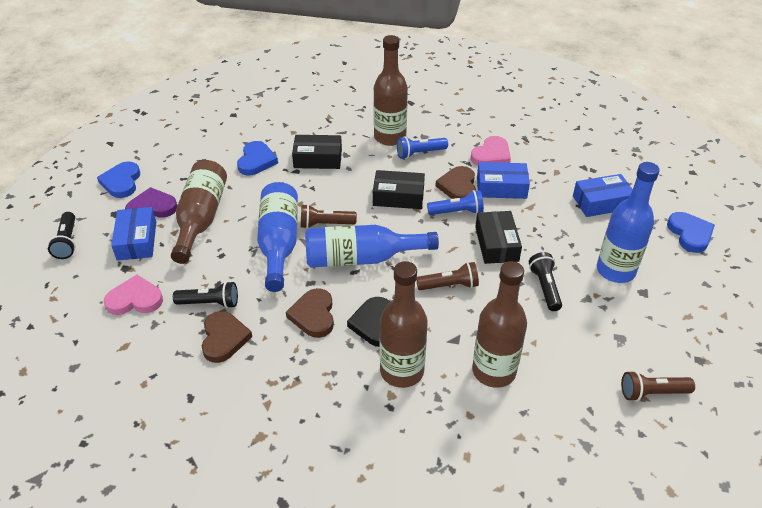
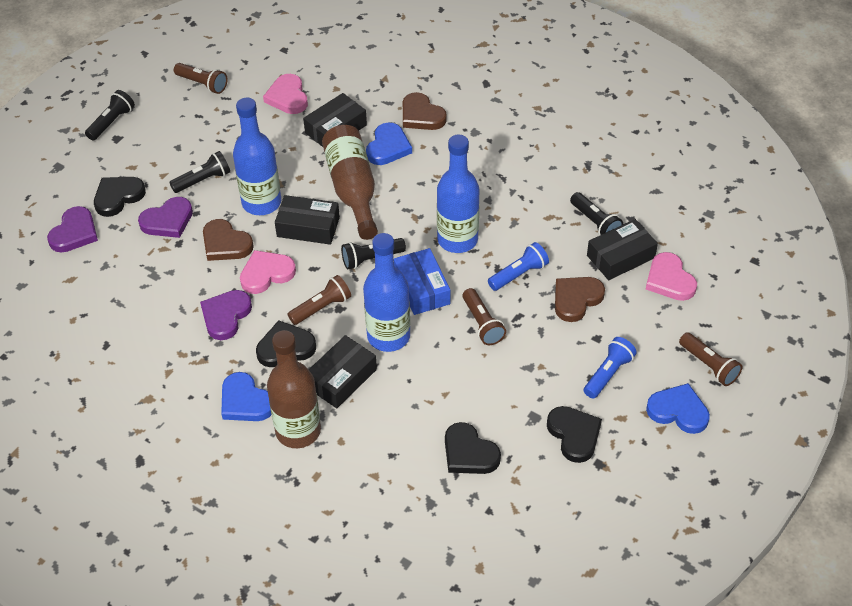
black box: [292,135,342,169] [373,170,425,209] [475,211,522,264] = 3 -> [275,195,340,245] [303,93,367,147] [309,335,377,408] [587,219,658,280] = 4
black flashlight: [48,212,76,259] [173,281,238,309] [529,252,562,311] = 3 -> [85,90,135,141] [169,151,230,193] [341,238,406,269] [570,192,623,236] = 4
black heart: [347,297,390,347] = 1 -> [94,177,146,217] [256,320,316,367] [445,422,501,474] [547,406,602,463] = 4
blue box: [111,207,156,261] [477,162,530,199] [573,174,633,217] = 3 -> [394,248,450,315] = 1
brown bottle: [171,160,227,264] [373,35,408,146] [380,261,428,388] [472,261,527,388] = 4 -> [267,330,321,448] [322,125,378,240] = 2
brown flashlight: [301,204,357,229] [416,262,479,290] [621,371,695,401] = 3 -> [174,63,227,94] [288,275,351,325] [462,288,506,345] [679,332,742,386] = 4
pink heart: [104,275,163,315] [471,136,511,166] = 2 -> [240,250,296,294] [263,74,308,114] [646,252,697,301] = 3
purple heart: [125,187,177,218] = 1 -> [47,206,98,253] [138,197,193,238] [200,290,252,340] = 3

